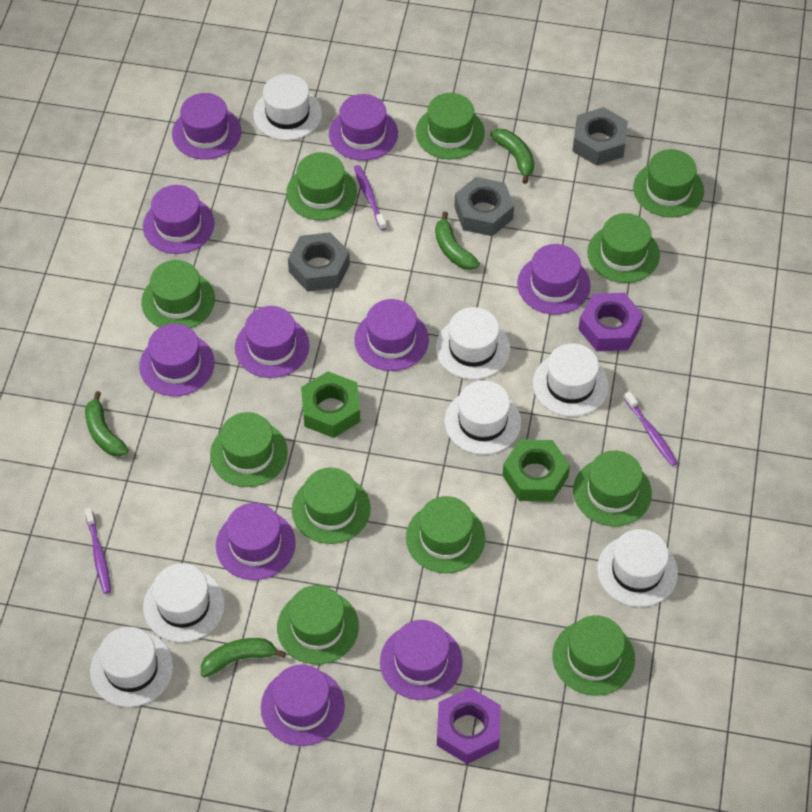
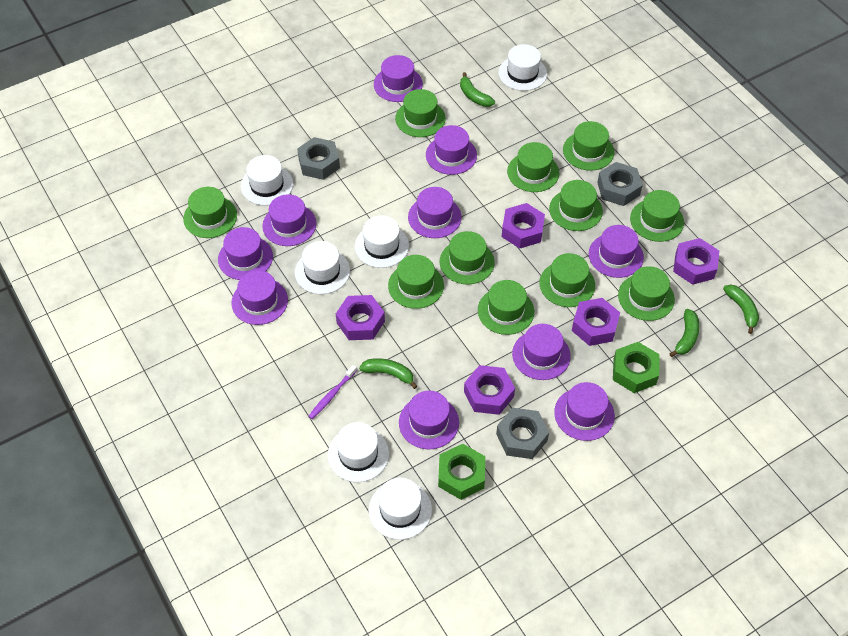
purple nut: [437,687,501,764] [578,293,643,351] = 2 -> [336,295,385,340] [464,365,515,415] [502,203,545,248] [572,298,620,346] [673,238,719,285] = 5
purple toothbrush: [85,508,111,594] [354,165,386,230] [624,391,678,466] = 3 -> [308,365,357,419] = 1
white hat: [90,627,173,707] [143,563,225,642] [253,74,322,140] [436,307,510,379] [444,380,521,455] [533,343,609,417] [597,529,678,607] = 7 -> [241,155,293,205] [295,241,350,294] [328,422,389,482] [355,215,409,268] [369,478,432,540] [498,44,547,91] = 6

